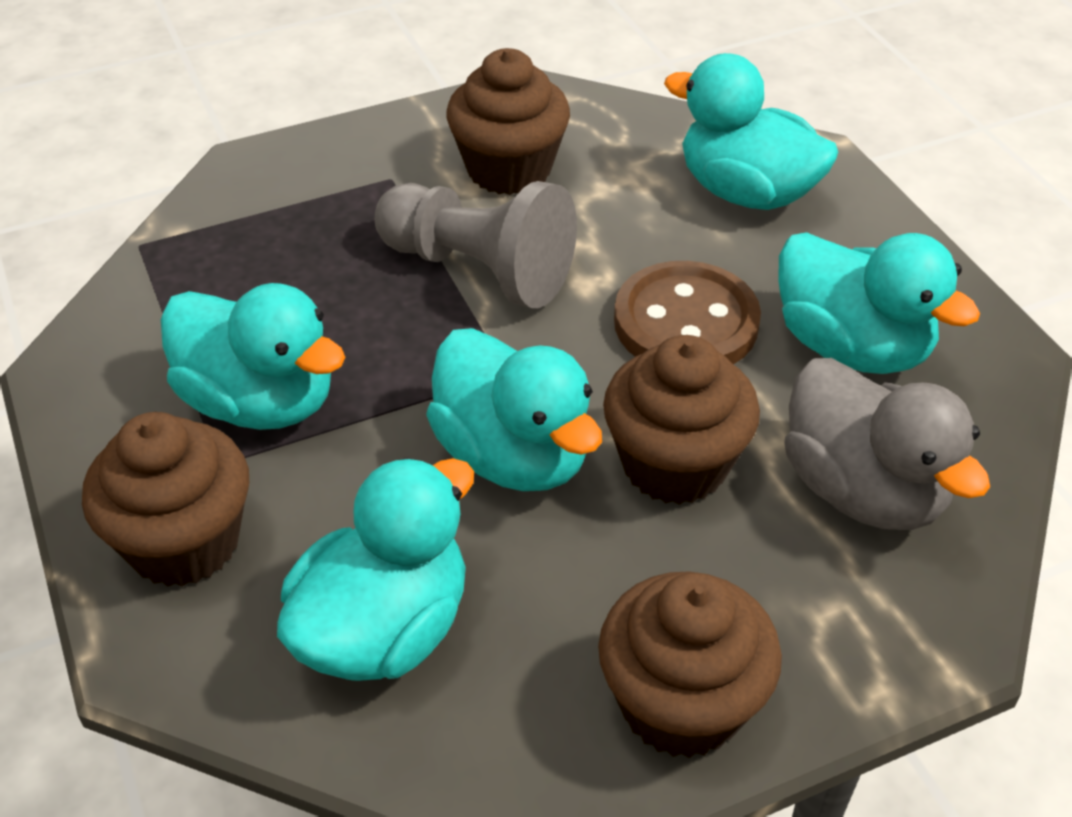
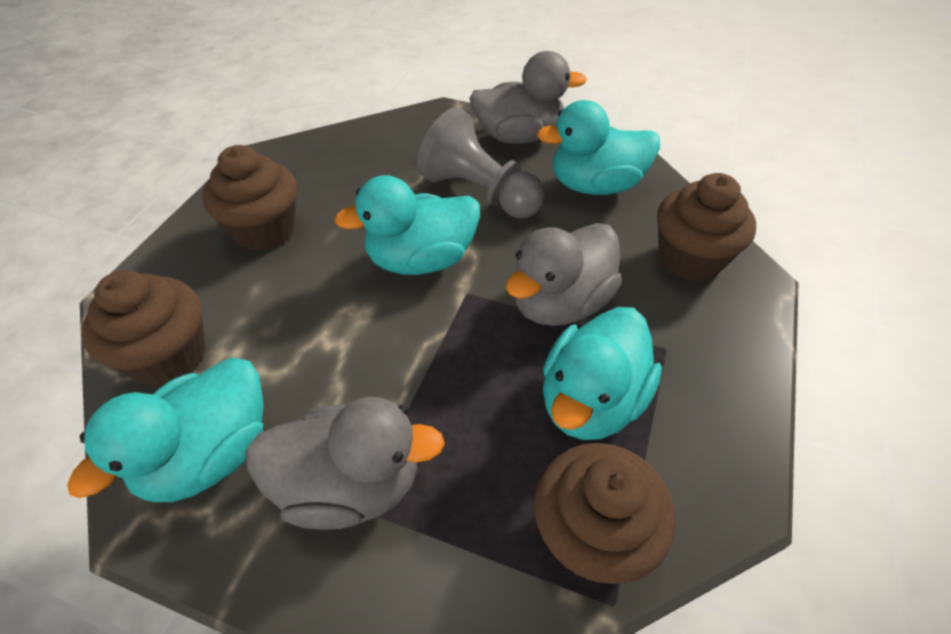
brown button: [614,261,761,365] = 1 -> none = 0
grey duck: [784,358,990,530] = 1 -> [245,397,445,530] [469,51,587,144] [506,223,622,326] = 3
turquoise duck: [161,283,346,430] [277,457,474,681] [426,328,602,491] [664,53,838,210] [779,232,980,374] = 5 -> [67,357,264,502] [334,175,480,275] [537,100,660,195] [543,307,662,440] = 4

